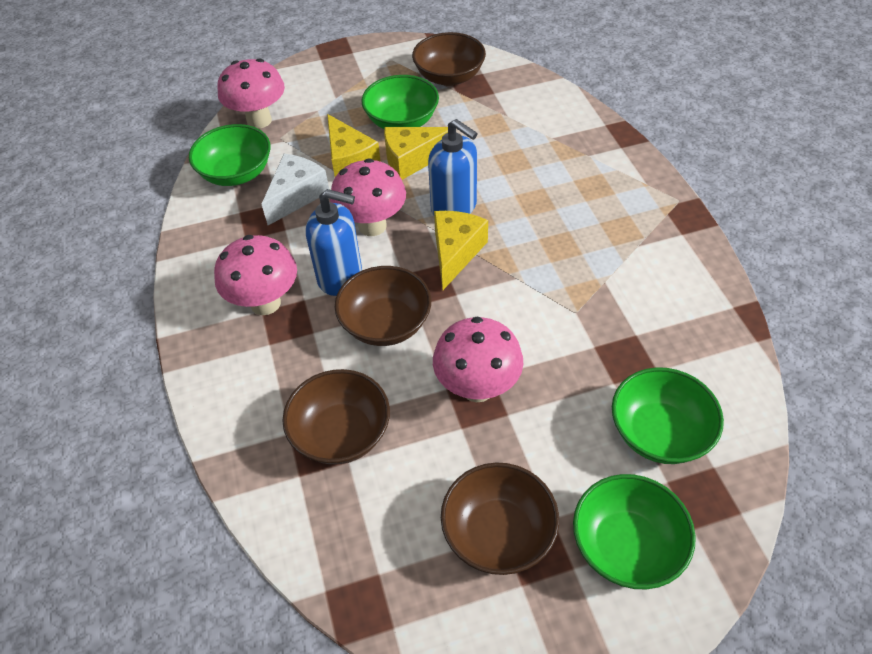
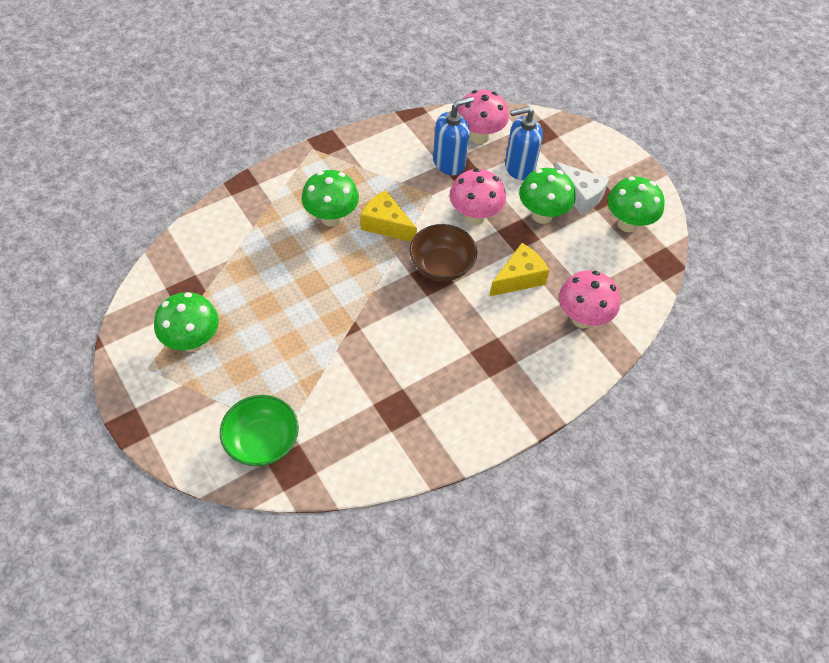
brown bowl: [283,369,390,465] [335,266,431,346] [412,32,486,86] [441,463,559,575] = 4 -> [409,224,478,281] = 1
green bowl: [189,124,271,186] [361,75,439,129] [573,474,696,590] [612,367,724,464] = 4 -> [220,395,299,466] = 1
green mushroom: none = 0 -> [154,292,219,352] [301,170,359,227] [519,168,576,224] [608,177,665,232] = 4
pink mushroom: [214,235,297,315] [217,58,285,129] [330,158,406,236] [433,317,523,402] = 4 -> [449,168,506,225] [457,90,509,144] [559,271,620,328] = 3
yellow cheese: [327,114,381,176] [384,127,448,180] [434,211,488,290] = 3 -> [360,190,417,242] [490,243,550,296] = 2

